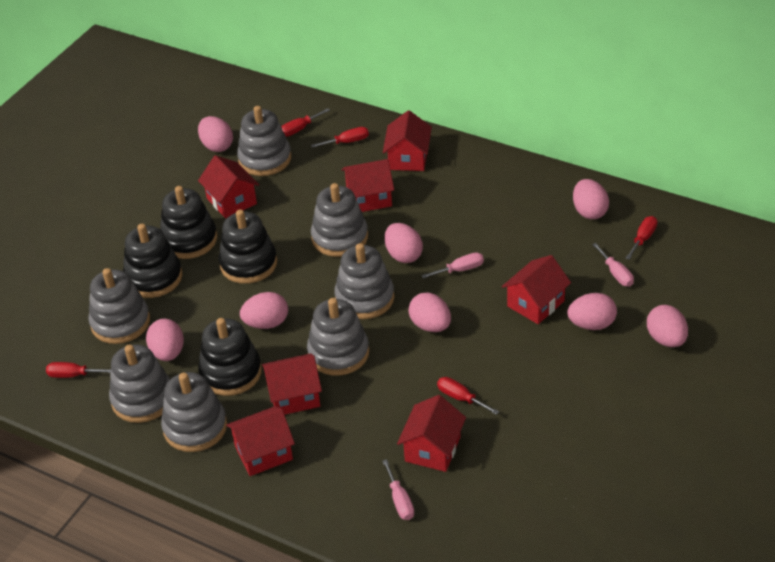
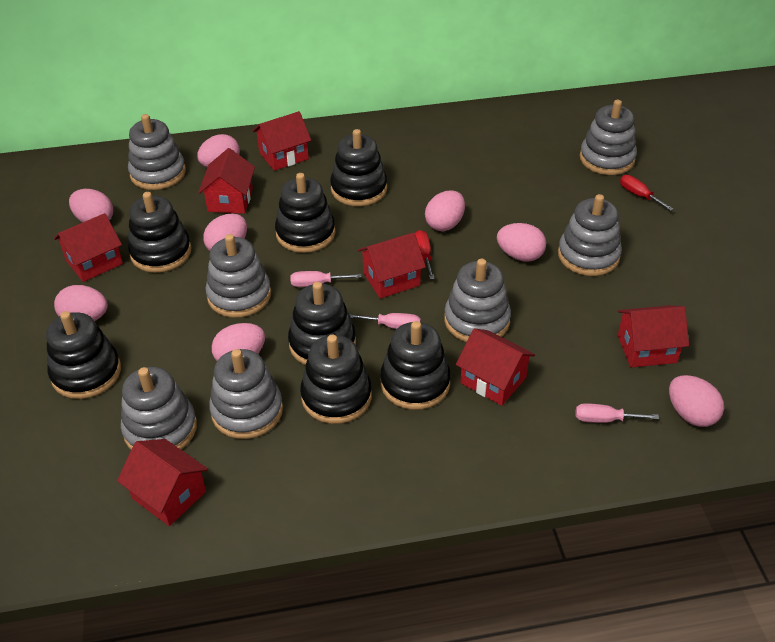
black stacking toy: [123,224,182,298] [160,186,217,259] [198,318,262,396] [219,209,277,284] = 4 -> [46,311,121,399] [128,192,192,273] [275,173,336,253] [288,282,356,365] [300,334,372,424] [330,129,387,206] [380,321,451,410] = 7
red screwdriver: [46,362,111,378] [281,108,330,137] [311,127,369,148] [437,377,499,415] [626,216,657,260] = 5 -> [415,230,435,279] [620,175,673,211] = 2

